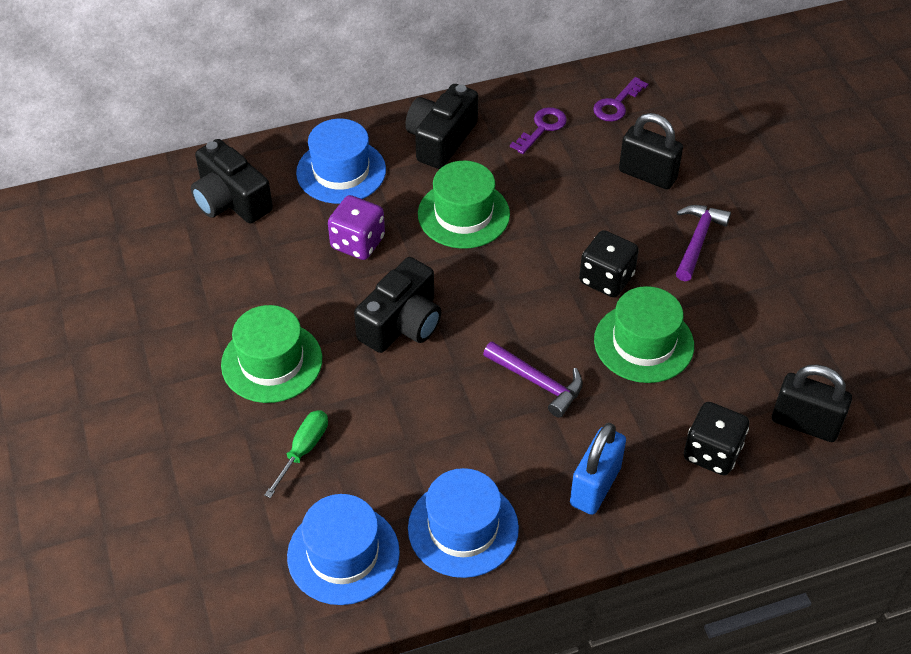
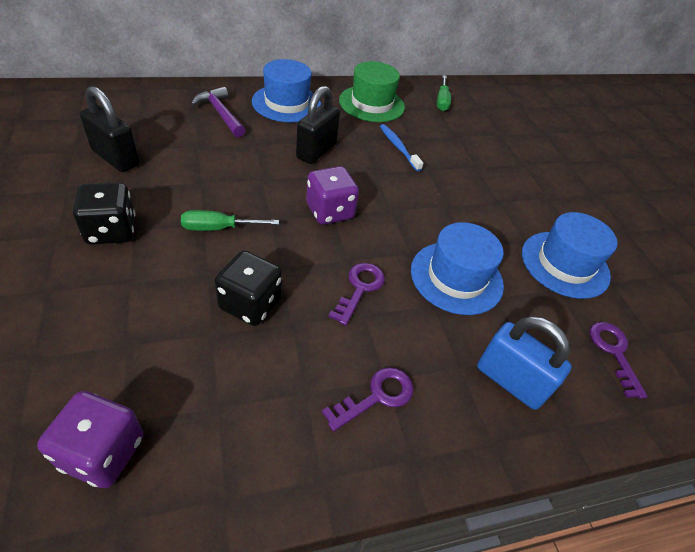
black camera: [191,139,273,224] [354,257,441,353] [405,84,478,169] = 3 -> none = 0
blue toothbrush: none = 0 -> [380,124,423,171] = 1
green hat: [221,305,322,403] [418,161,510,249] [594,286,694,383] = 3 -> [339,61,405,122] = 1
green screwdriver: [264,410,328,498] = 1 -> [181,210,279,231] [437,75,451,111] = 2
purple dice: [328,195,385,260] = 1 -> [37,391,144,488] [306,166,359,225] = 2
purple hammer: [483,341,583,418] [676,205,731,281] = 2 -> [191,87,245,137] = 1
purple key: [510,107,567,154] [593,77,648,121] = 2 -> [322,367,414,432] [329,263,385,326] [590,322,648,399] = 3

